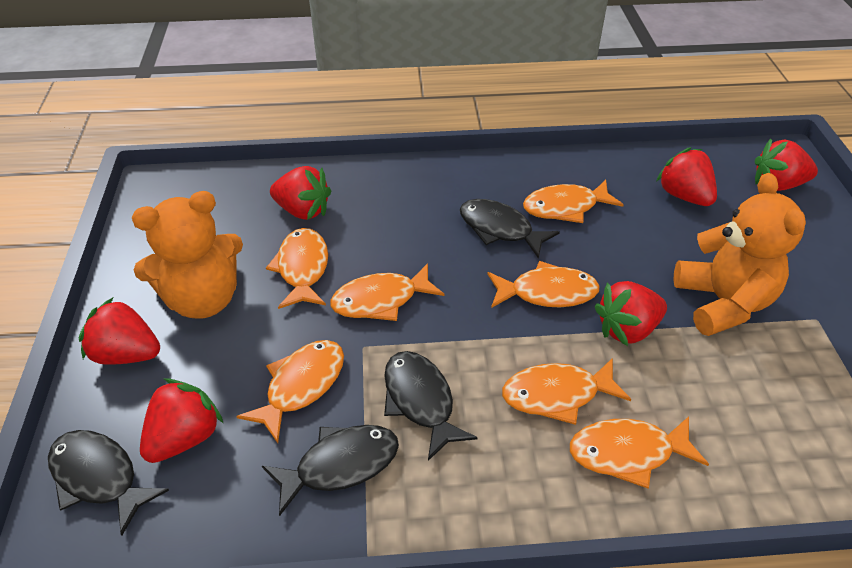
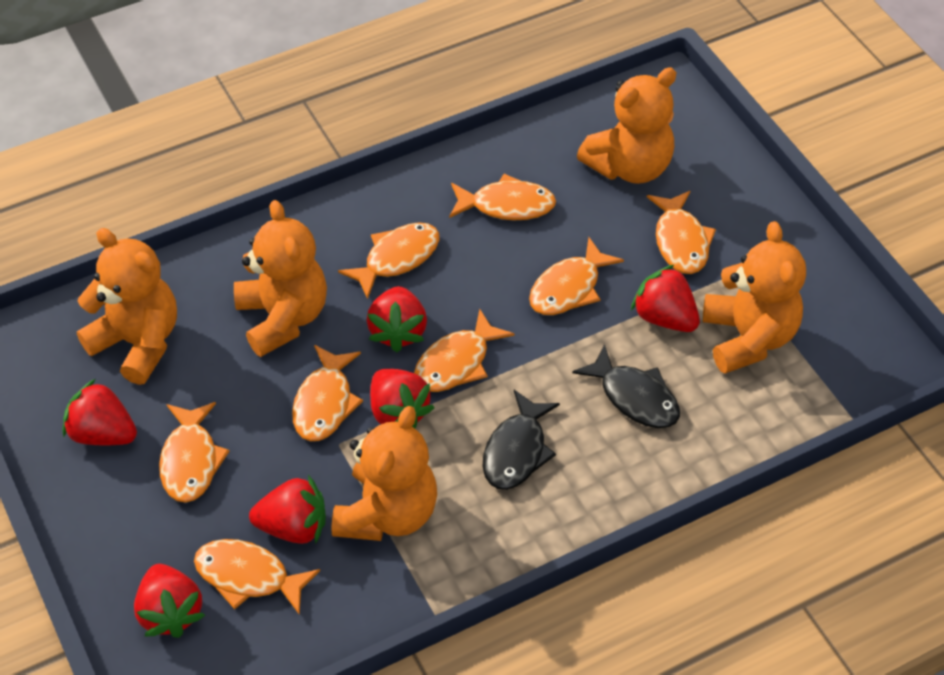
black fish: [48,430,169,536] [262,425,399,516] [384,351,478,461] [460,199,560,258] = 4 -> [482,390,560,490] [572,344,680,428] = 2
orange fish: [236,340,344,443] [266,228,328,309] [330,263,444,321] [487,261,600,308] [502,358,631,425] [523,180,624,223] [570,416,709,488] = 7 -> [159,402,230,503] [194,539,320,615] [292,345,363,441] [338,222,439,299] [414,309,515,392] [449,174,556,220] [529,237,624,315] [647,191,716,274] = 8
orange teddy bear: [132,191,243,318] [673,173,806,336] = 2 -> [77,228,177,385] [234,200,327,357] [332,406,437,541] [577,67,677,184] [703,221,806,374] = 5

